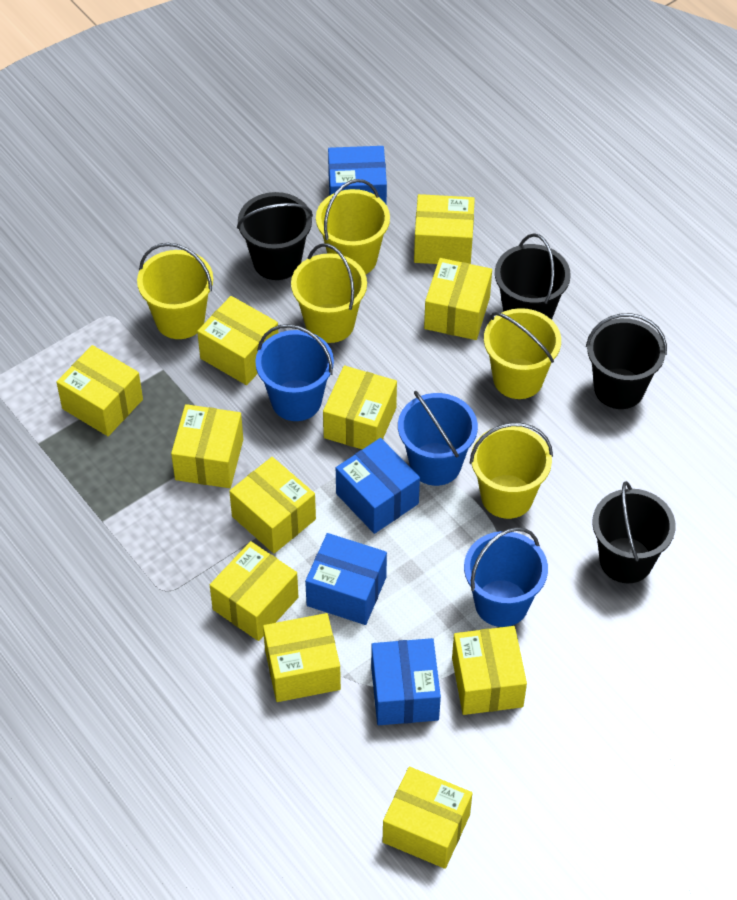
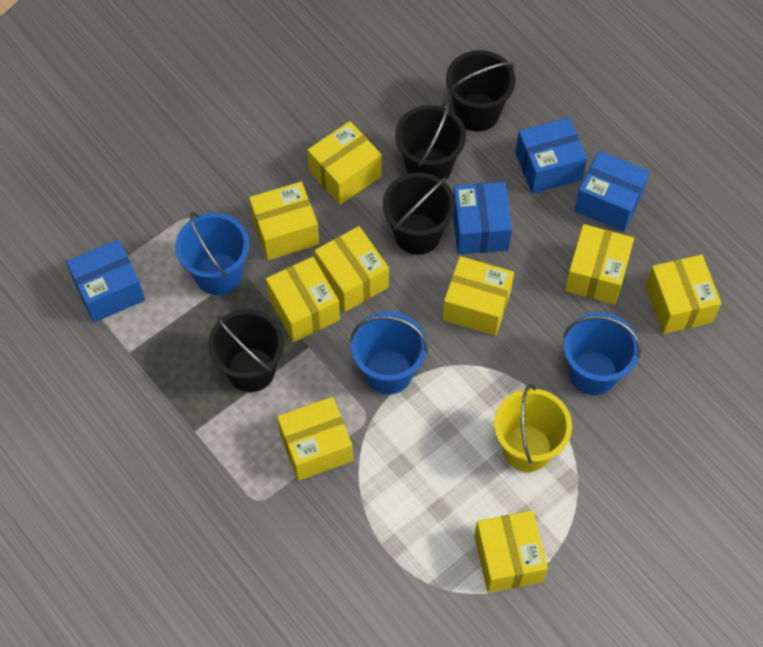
yellow box: [57,345,143,436] [171,404,243,488] [197,296,278,385] [210,541,298,641] [229,457,316,553] [263,613,341,702] [323,366,397,449] [383,767,472,869] [414,194,475,264] [424,258,492,340] [452,626,527,715] = 11 -> [249,182,319,260] [266,257,340,342] [277,397,353,481] [307,121,382,205] [314,226,389,312] [442,256,514,336] [474,511,548,593] [565,224,634,305] [645,255,721,334] = 9
yellow bucket: [137,243,213,339] [291,244,367,343] [316,179,390,275] [470,423,553,519] [484,308,561,399] = 5 -> [494,384,572,472] = 1

